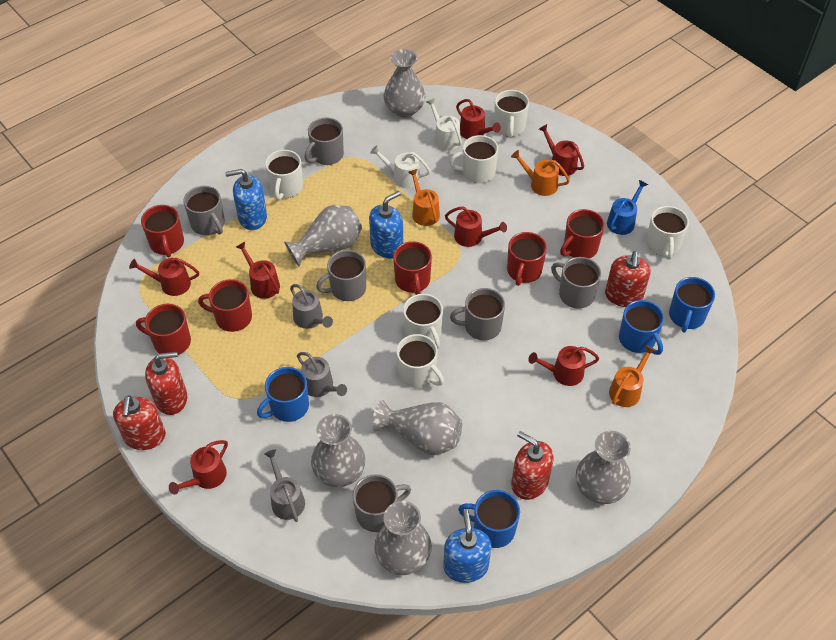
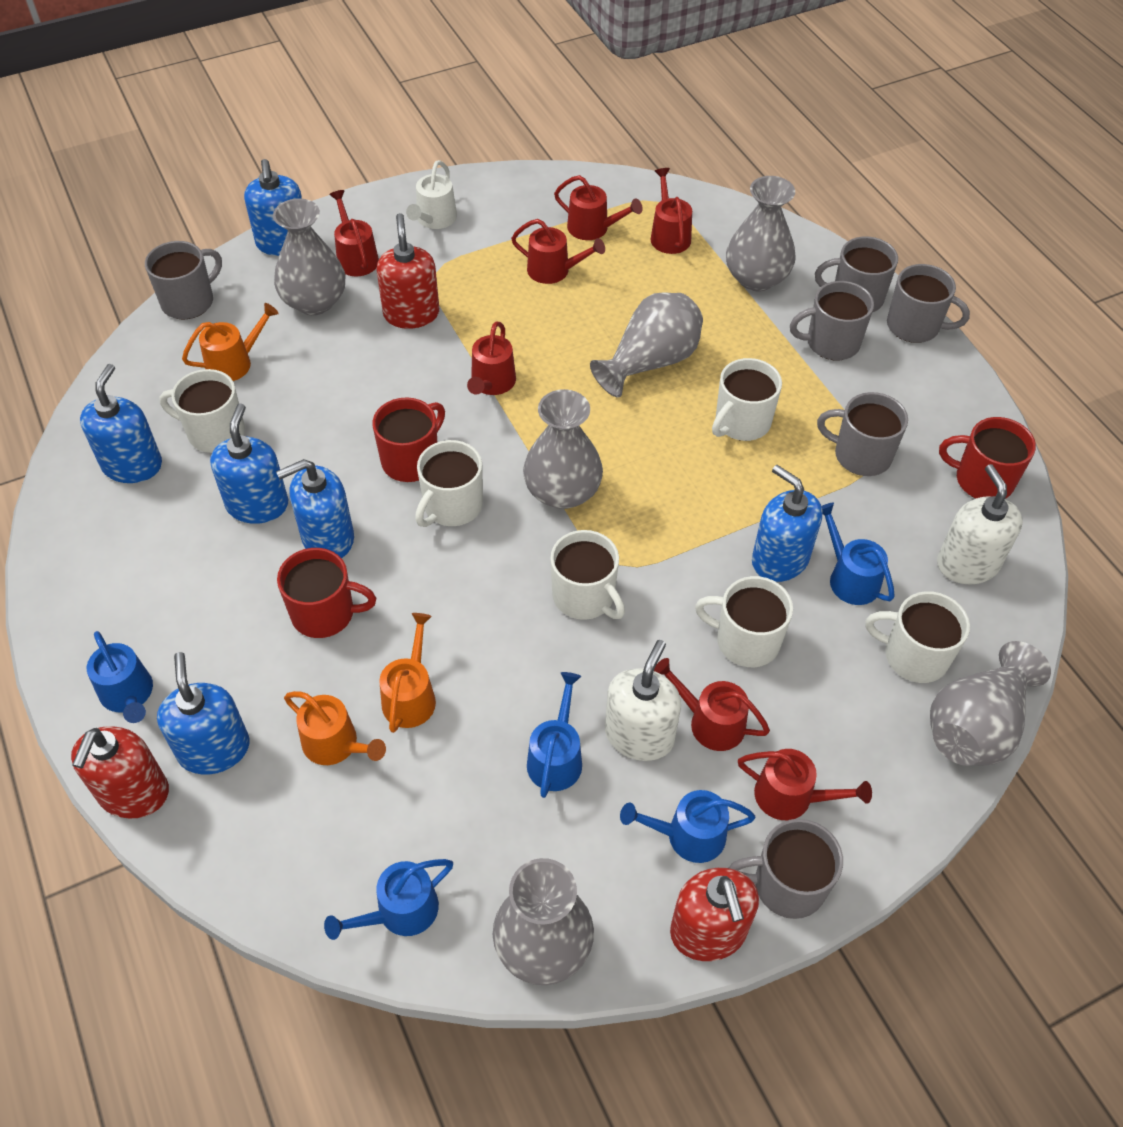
blue mug: [257,367,309,422] [458,490,520,548] [619,300,664,355] [669,277,715,333] = 4 -> none = 0
blue soap dispenser: [225,169,267,230] [369,191,403,259] [443,510,491,583] = 3 -> [80,364,162,483] [157,652,249,775] [210,403,288,524] [244,159,302,256] [276,459,354,558] [752,465,823,582] = 6
blue watering can: [607,180,648,235] = 1 -> [87,631,153,723] [324,859,453,940] [527,672,582,798] [620,790,755,863] [822,503,895,605] = 5
grey watering can: [264,449,305,522] [290,284,333,329] [297,352,347,397] = 3 -> none = 0
red mug: [136,304,191,355] [141,205,184,258] [198,279,252,332] [393,241,432,295] [507,232,547,286] [560,209,605,258] = 6 -> [277,548,376,638] [372,397,445,482] [939,417,1036,499] = 3
red soap dispenser: [113,395,166,450] [145,352,187,415] [511,431,554,500] [605,251,651,307] = 4 -> [71,726,169,819] [376,213,439,329] [670,868,759,961] = 3
white soap dispenser: none = 0 -> [605,640,681,761] [937,464,1023,584] = 2
white watering can: [370,145,431,188] [427,98,462,151] = 2 -> [406,160,457,229] = 1

